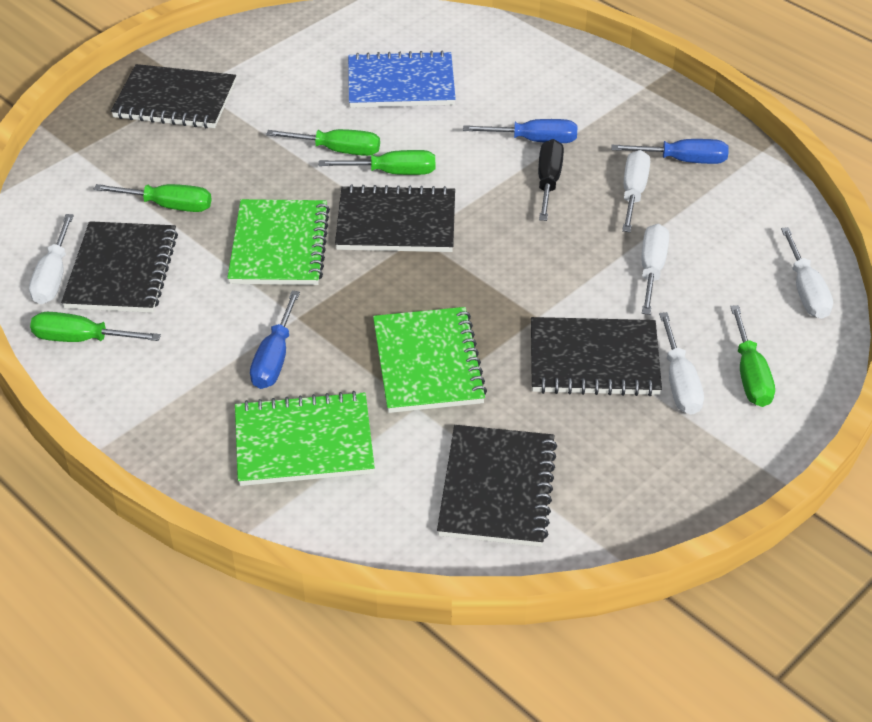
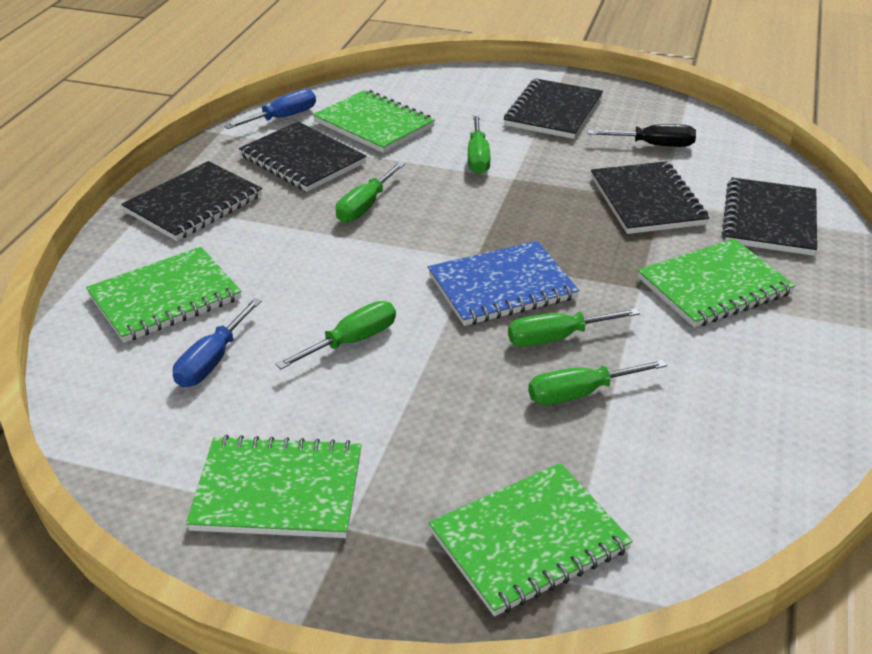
blue screwdriver: [250,291,300,389] [463,119,577,143] [611,139,729,164] = 3 -> [173,298,262,387] [224,89,316,129] = 2
green notebook: [227,199,330,285] [235,391,375,486] [373,307,487,413] = 3 -> [86,247,242,343] [186,435,361,538] [313,90,435,153] [428,463,633,616] [638,239,796,328] = 5
white screwdriver: [29,214,74,304] [622,150,650,232] [642,224,669,315] [659,312,704,415] [781,227,833,319] = 5 -> none = 0

